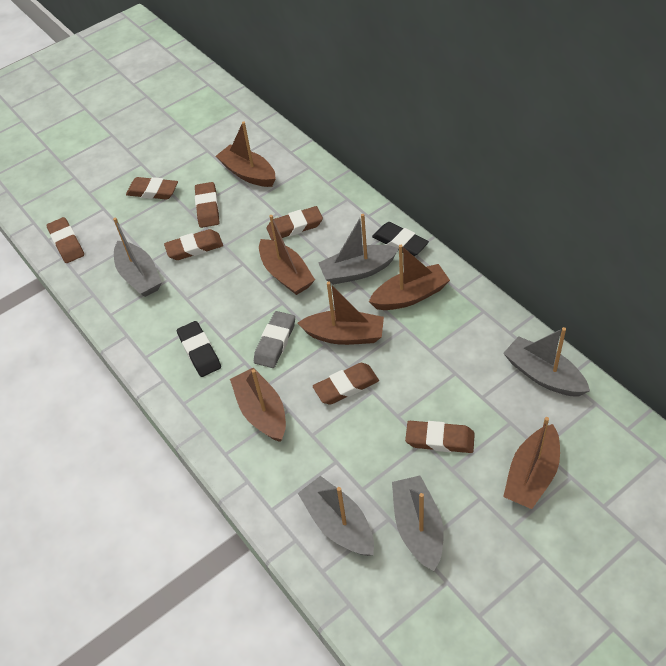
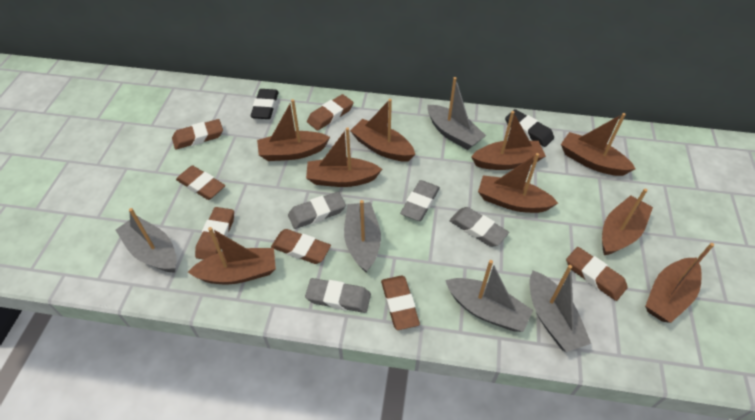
brown boat: [216,122,276,187] [230,367,286,442] [259,215,315,295] [298,282,384,345] [369,245,450,310] [503,417,560,509] = 6 -> [188,227,276,284] [257,99,330,161] [306,127,382,187] [350,99,415,161] [471,111,546,170] [478,153,558,213] [561,113,636,176] [602,188,653,255] [645,243,714,323] = 9
grey eraser: [254,311,295,368] = 1 -> [288,192,346,229] [305,278,371,313] [400,180,440,221] [450,207,509,247] = 4

